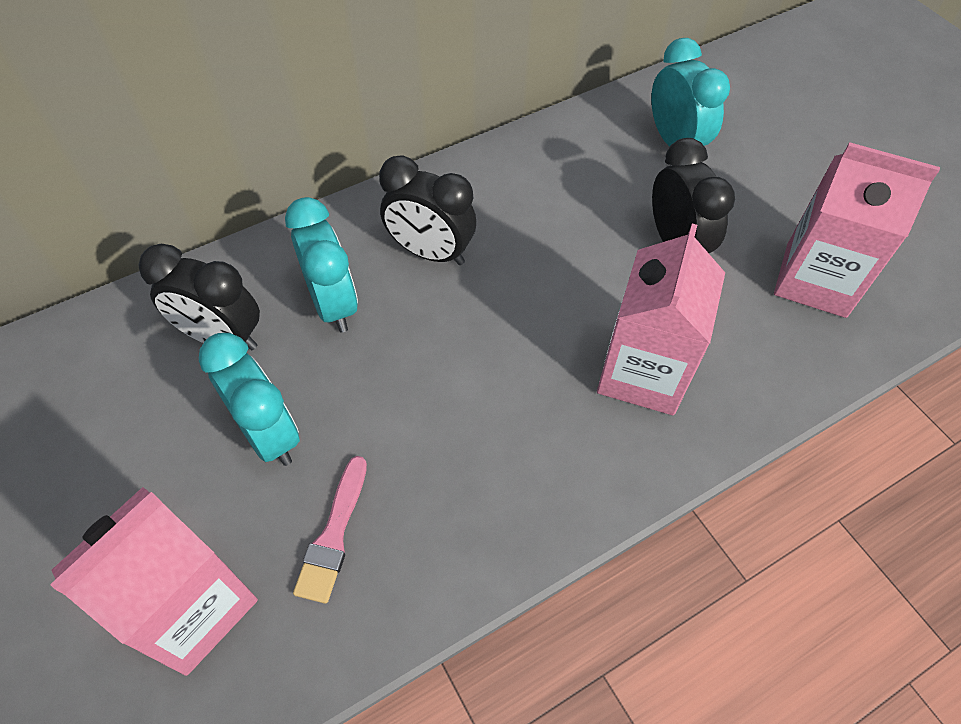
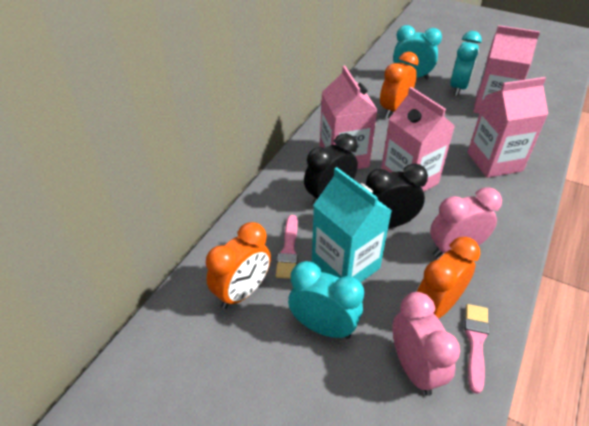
black clock: [138,244,260,350] [379,156,476,265] [652,138,735,253] = 3 -> [304,133,358,206] [366,163,428,228] = 2
orange clock: none = 0 -> [206,222,271,309] [380,52,419,118] [416,237,480,319] = 3
pink brush: [293,456,367,604] = 1 -> [275,215,298,279] [465,304,489,394] = 2
pink carton: [50,487,258,676] [597,224,725,415] [774,142,940,318] = 3 -> [319,65,377,169] [381,87,455,191] [467,77,548,178] [473,25,540,114] = 4
pink clock: none = 0 -> [392,292,460,396] [430,187,502,257] = 2
turquoise carton: none = 0 -> [312,167,392,282] = 1

